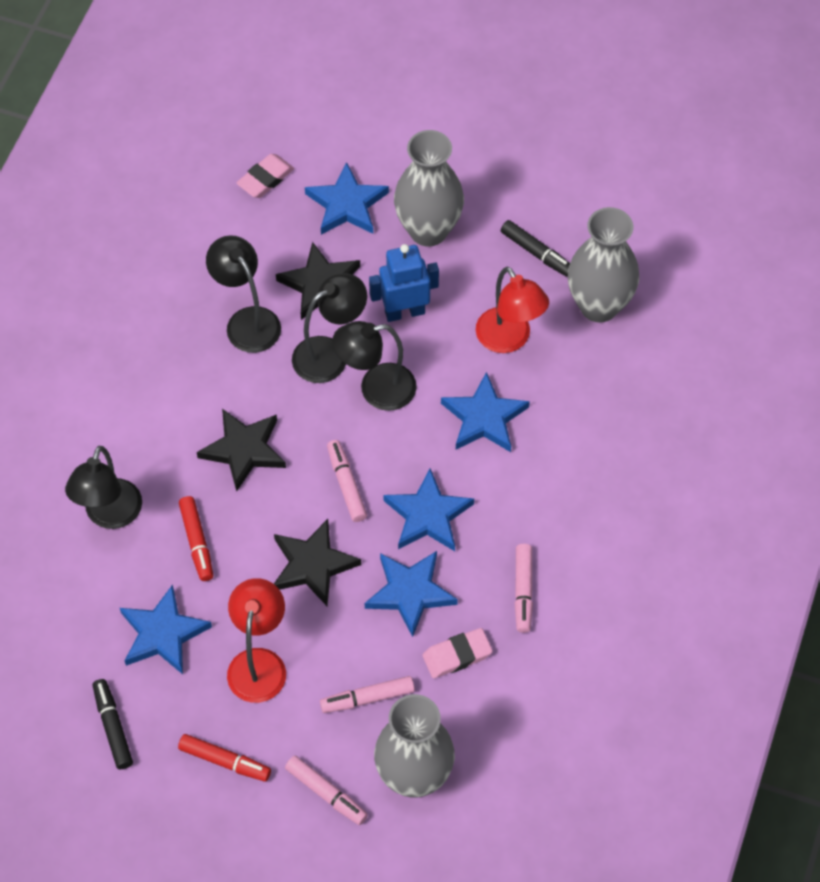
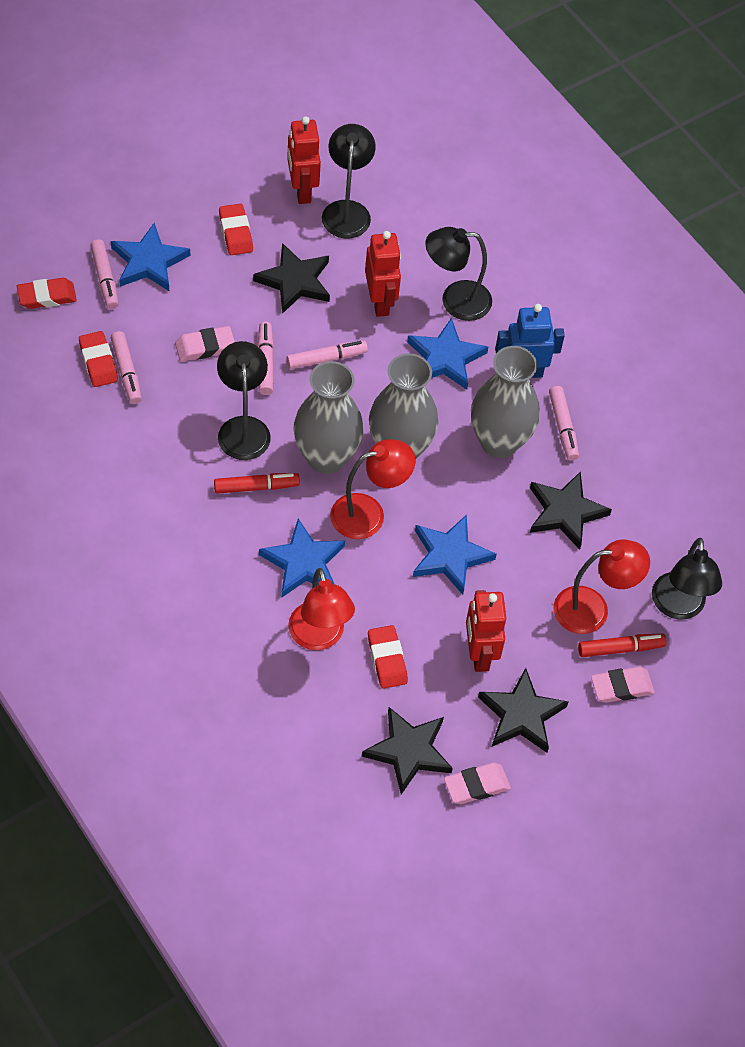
black marker: [93,679,133,769] [501,220,570,277] = 2 -> none = 0
black star: [197,409,286,492] [274,519,361,606] [276,242,360,320] = 3 -> [253,243,330,314] [362,707,453,794] [478,668,568,753] [530,471,612,550] = 4
blue star: [120,584,212,674] [305,162,389,235] [365,551,458,637] [383,468,474,551] [441,372,530,452] = 5 -> [111,223,190,291] [259,518,345,597] [407,318,488,390] [413,515,497,595] = 4
pink eraser: [236,154,294,198] [422,628,493,678] = 2 -> [175,326,235,361] [444,763,511,804] [591,667,655,703] = 3
pink marker: [285,756,368,825] [320,676,415,713] [327,440,367,522] [515,544,533,633] = 4 -> [90,239,119,309] [111,331,142,404] [257,321,274,395] [286,341,368,369] [549,386,579,461] = 5
red eraser: none = 0 -> [17,278,77,309] [79,331,118,387] [219,203,253,255] [368,625,408,689] = 4
red lamp: [227,578,286,703] [476,267,549,353] = 2 -> [288,568,355,650] [330,439,415,539] [553,540,650,634] = 3
red robot: none = 0 -> [287,116,321,204] [365,231,401,317] [466,590,506,672] = 3

